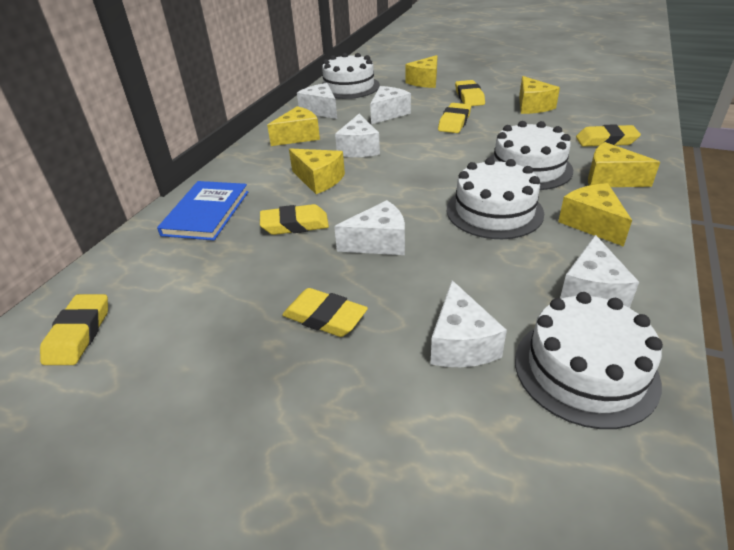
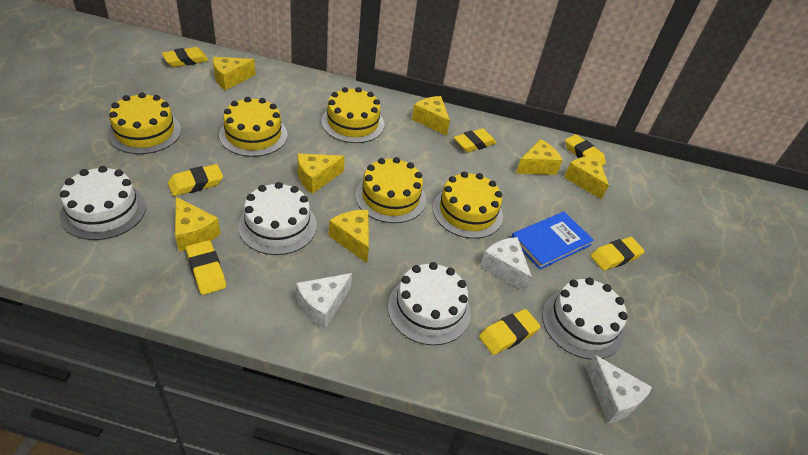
white cheese: [297,83,337,119] [334,200,405,255] [335,114,380,157] [370,86,411,124] [431,280,507,367] [560,235,639,308] = 6 -> [296,273,352,329] [480,237,532,292] [586,355,652,423] = 3
yellow cake: none = 0 -> [107,92,181,154] [219,97,288,157] [321,87,384,143] [355,157,426,223] [433,171,503,239] = 5
yellow cheese: [267,106,320,146] [289,149,345,194] [405,55,438,88] [519,76,560,114] [558,183,632,247] [588,142,660,187] = 6 -> [175,197,220,251] [213,57,256,90] [298,153,345,194] [329,210,369,263] [412,96,450,136] [516,139,563,175] [564,156,609,200] = 7
yellow eraser: [40,294,108,365] [260,204,329,235] [282,288,368,337] [438,103,471,133] [455,80,485,106] [576,124,641,147] = 6 -> [162,47,209,67] [168,164,223,196] [186,240,226,295] [454,128,496,152] [479,309,541,355] [565,134,606,166] [590,237,645,271] = 7

